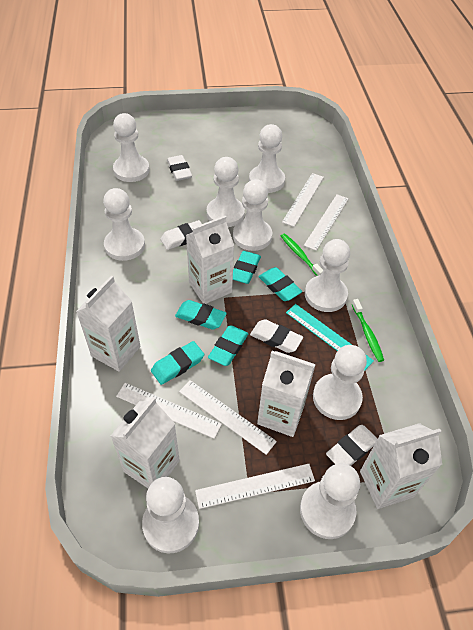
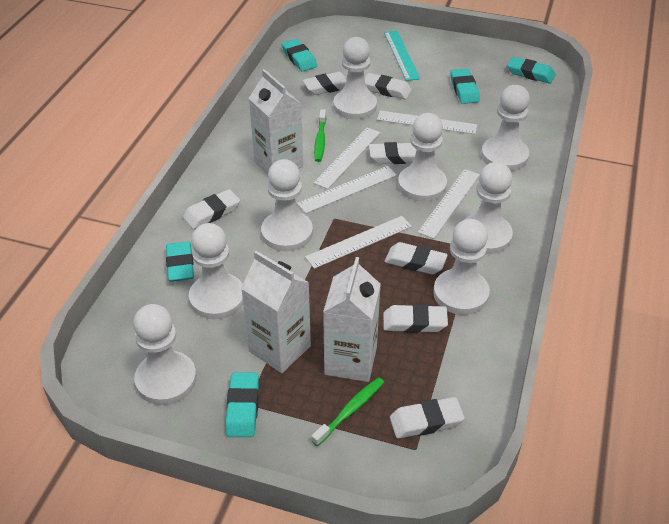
white carton: [76,275,140,372] [111,397,180,488] [186,216,234,304] [257,351,316,437] [360,423,442,509] = 5 -> [241,251,311,373] [249,69,303,174] [323,257,381,382] = 3
white eraser: [161,220,202,250] [167,155,192,181] [250,319,303,353] [326,425,377,466] = 4 -> [183,189,240,229] [303,72,347,95] [365,73,412,99] [369,142,417,164] [383,304,448,333] [385,242,448,275] [390,397,464,439] = 7
white pawn: [103,188,145,261] [113,113,150,182] [142,477,199,554] [207,157,245,227] [233,179,272,251] [249,124,285,193] [300,463,360,539] [305,239,350,312] [313,345,367,420] = 9 -> [133,304,197,405] [189,223,243,319] [261,159,313,251] [333,37,377,119] [398,113,447,202] [433,219,490,315] [466,162,513,254] [481,85,530,171] = 8

